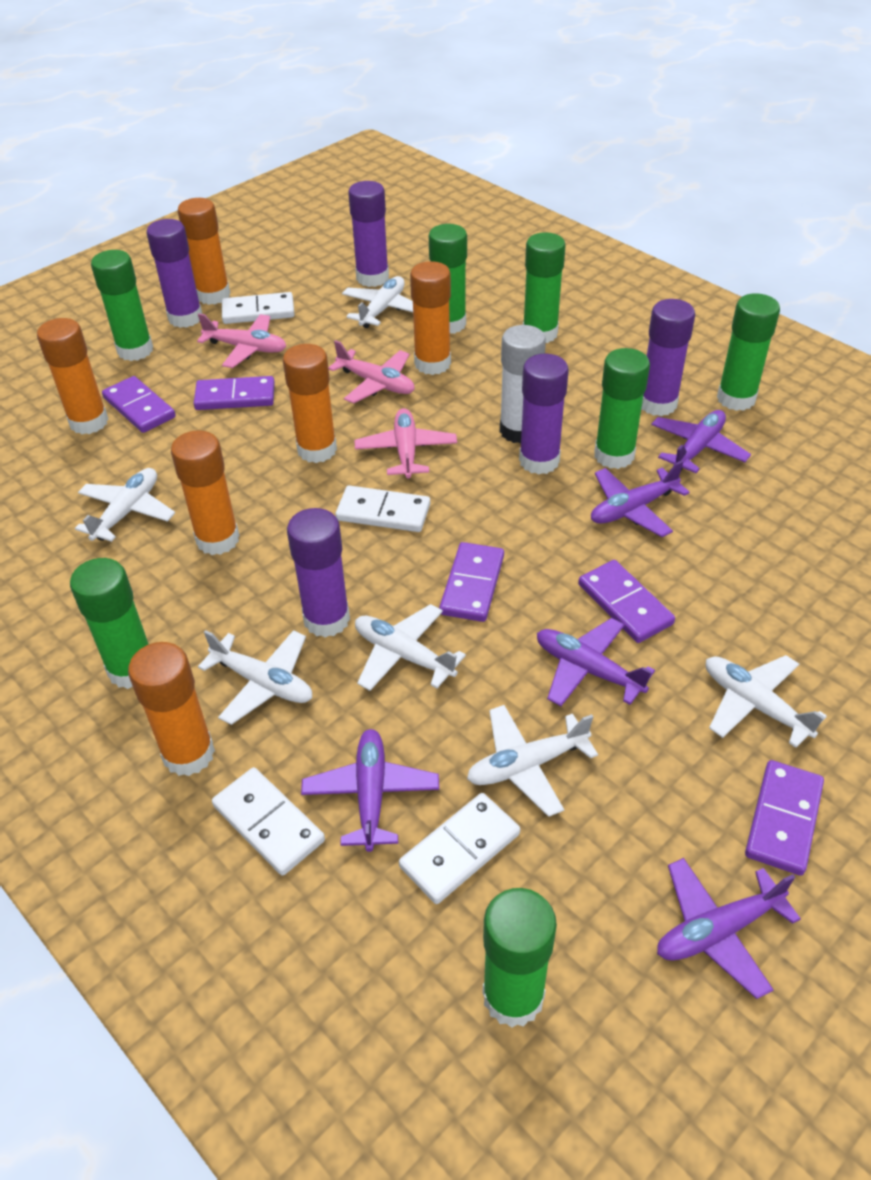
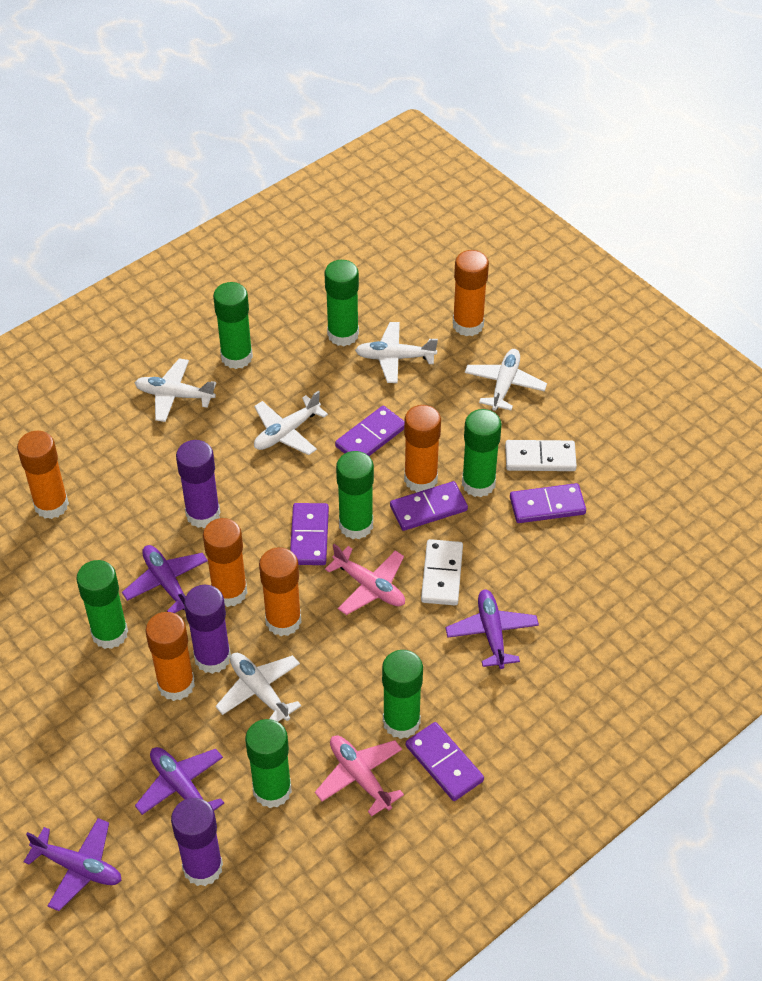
pink plane: [197,313,286,368] [328,340,415,404] [355,408,457,479] = 3 -> [315,735,404,817] [325,544,405,615] = 2
purple glue stick: [147,219,202,328] [287,508,350,637] [348,181,389,287] [519,354,569,475] [641,299,695,416] = 5 -> [171,798,223,886] [176,440,220,528] [184,585,231,674] = 3
purple plane: [301,729,439,852] [537,618,655,706] [591,460,690,537] [651,410,751,473] [657,858,801,999] = 5 -> [24,818,122,911] [122,545,208,613] [135,747,224,815] [445,590,539,669] = 4
white domino: [212,767,325,876] [222,292,295,324] [335,485,430,532] [399,793,520,904] = 4 -> [421,539,463,605] [505,440,577,471] = 2
white glue stick: [500,325,546,443] = 1 -> none = 0
white plane: [75,468,175,542] [198,630,312,725] [342,276,413,328] [355,604,466,691] [467,705,598,817] [706,655,827,748] = 6 -> [135,358,216,422] [216,653,302,722] [254,391,328,455] [355,322,438,383] [465,349,547,411] = 5

